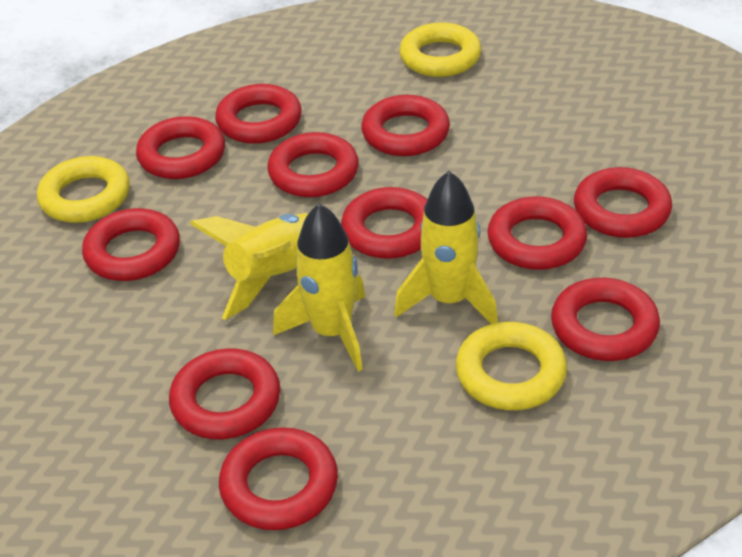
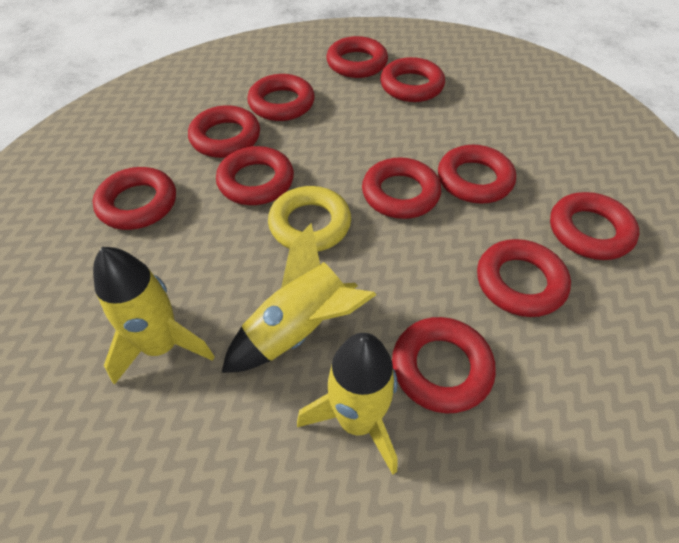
yellow ring: [37,156,130,223] [399,22,481,77] [456,322,567,410] = 3 -> [268,186,351,252] = 1

